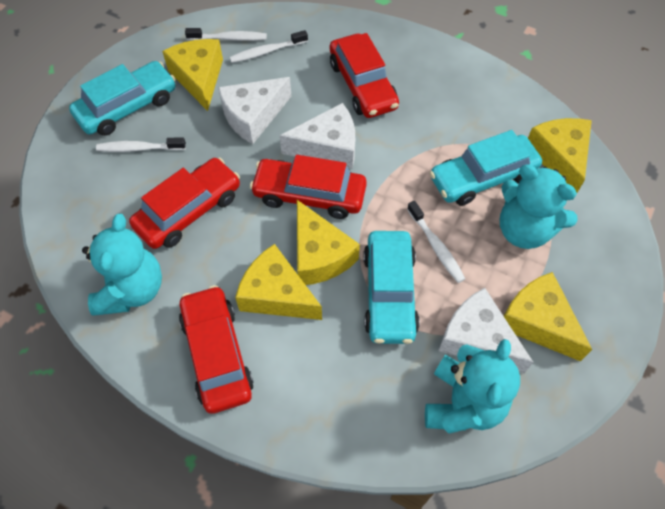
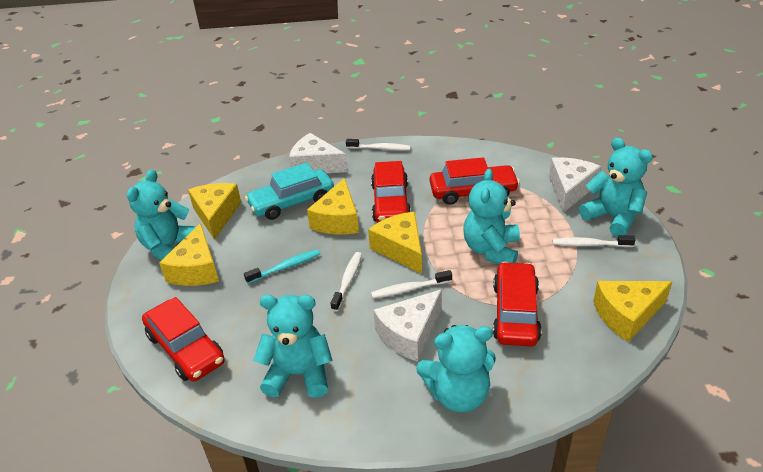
turquoise car: [69,61,176,136] [363,231,420,344] [430,130,542,206] = 3 -> [245,163,334,220] = 1
turquoise teddy bear: [82,214,162,316] [425,339,520,434] [500,164,578,249] = 3 -> [127,169,197,260] [253,295,333,398] [416,325,496,412] [463,169,520,264] [579,138,653,237] = 5
turquoise toothbrush: none = 0 -> [244,249,320,284] = 1

